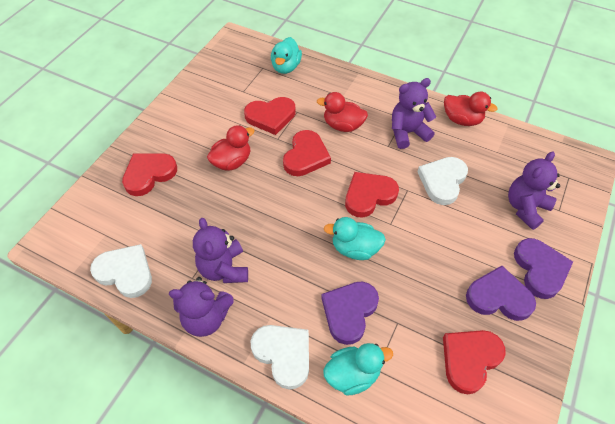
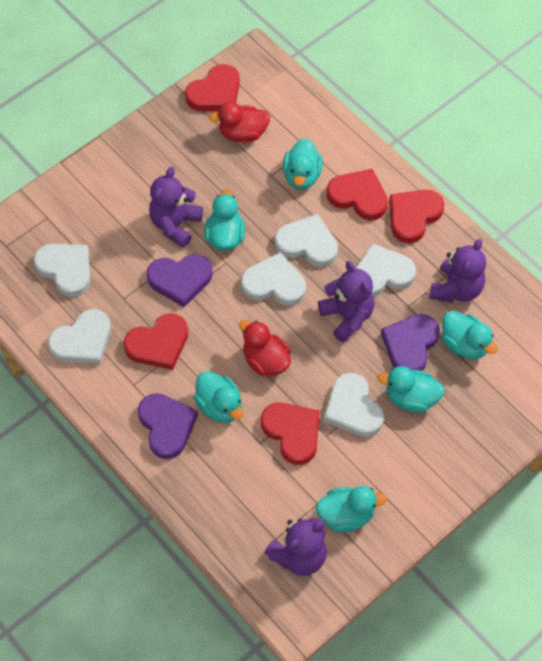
red duck: [207,125,254,171] [317,92,368,132] [444,92,498,126] = 3 -> [209,102,270,142] [239,320,291,376] = 2
turquoise duck: [271,37,302,74] [323,343,393,396] [324,217,386,260] = 3 -> [194,371,243,423] [204,189,245,250] [283,138,323,190] [316,486,387,532] [377,366,445,413] [442,311,498,360] = 6
white heart: [90,244,152,298] [251,325,309,390] [417,157,468,205] = 3 -> [33,244,91,297] [48,309,111,364] [241,252,306,306] [275,214,338,267] [324,373,384,437] [355,243,416,297] = 6

